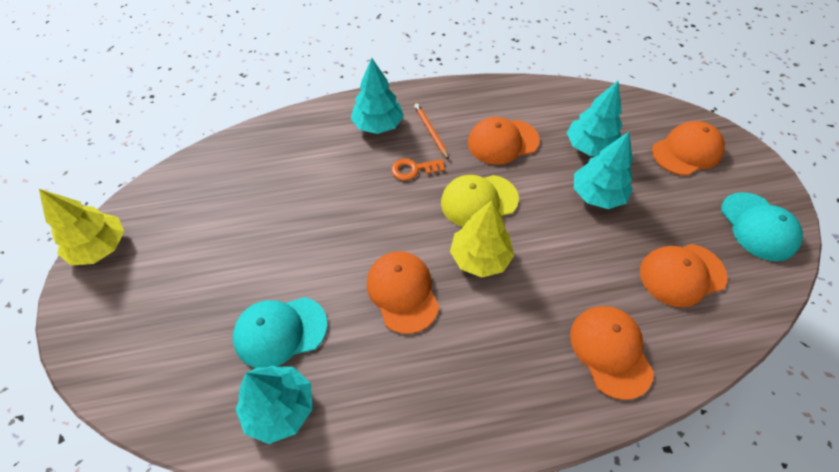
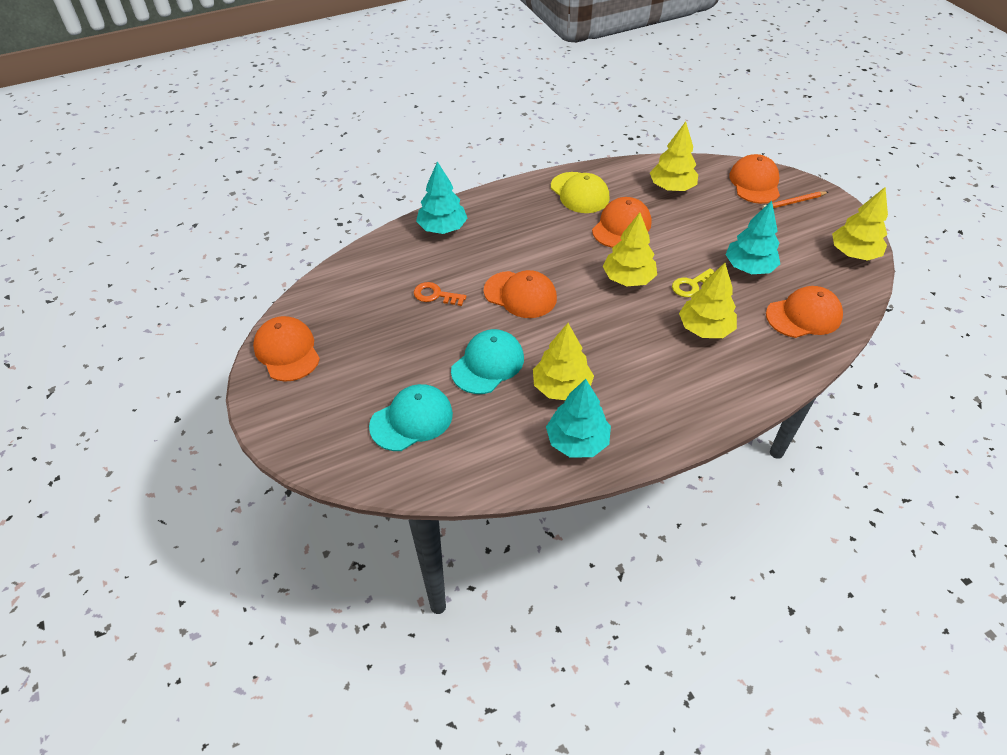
turquoise tree: [236,366,312,444] [351,58,404,134] [567,81,623,156] [574,132,633,209] = 4 -> [416,161,467,234] [546,379,611,458] [725,201,780,274] = 3
yellow key: none = 0 -> [672,268,714,297] = 1
yellow tree: [39,189,124,265] [450,200,514,277] = 2 -> [533,323,594,400] [603,213,657,286] [650,122,698,191] [679,263,737,338] [832,187,888,261] = 5

